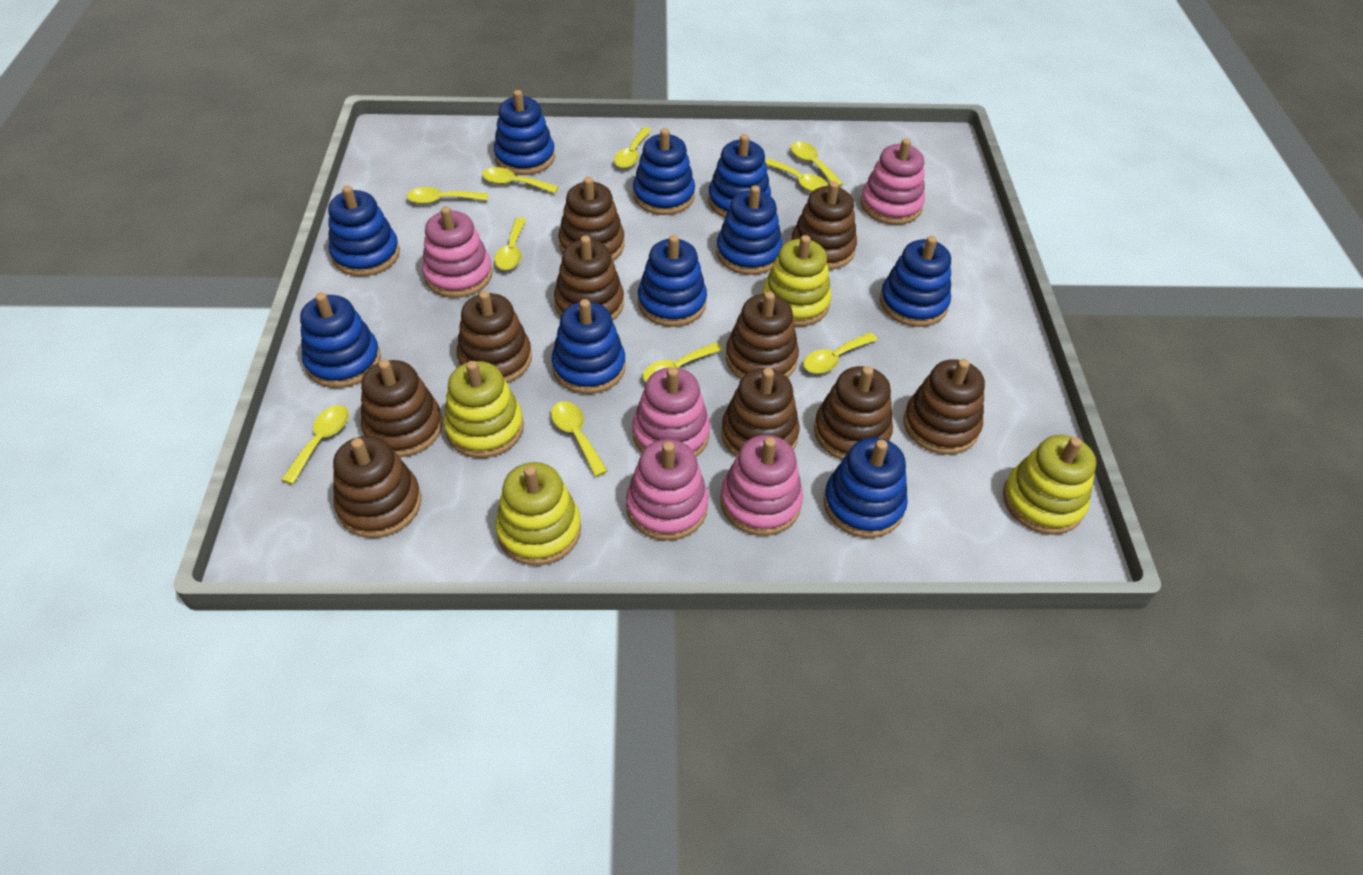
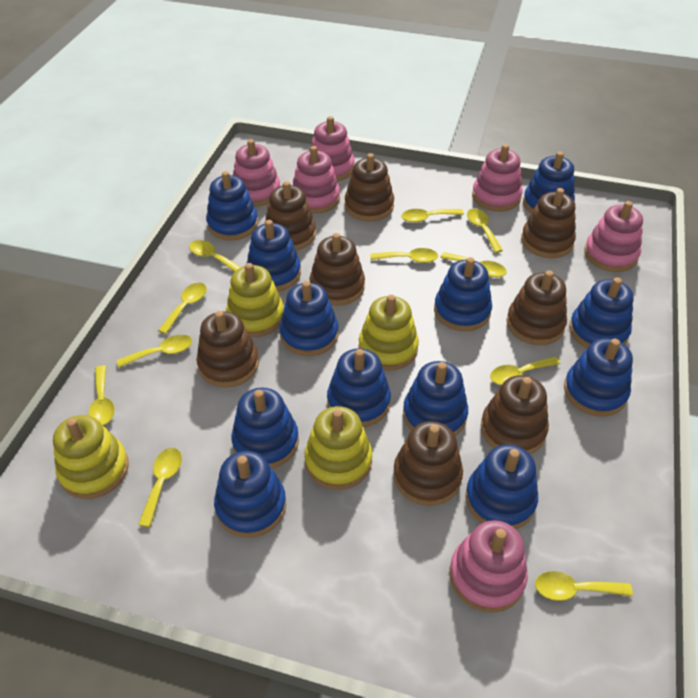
blue stacking toy: [300,292,381,388] [328,186,400,276] [494,90,555,175] [551,299,626,394] [633,128,695,215] [638,235,707,327] [708,134,771,218] [716,185,783,275] [823,437,908,538] [880,236,951,327] = 10 -> [206,171,258,240] [214,451,286,538] [231,388,299,469] [246,220,301,291] [279,281,338,356] [327,348,391,427] [403,361,468,436] [434,257,492,332] [465,444,538,529] [523,151,575,214] [564,338,633,417] [569,277,634,348] = 12
brown stacking toy: [333,436,421,538] [361,360,443,457] [457,291,532,383] [554,236,624,320] [559,177,624,260] [721,368,800,457] [726,291,799,379] [791,181,857,270] [814,366,893,460] [903,359,985,455] = 10 -> [197,311,259,388] [264,181,316,250] [309,233,365,306] [345,153,394,221] [393,421,463,506] [481,375,549,454] [506,270,567,345] [521,188,576,258] = 8
pink stacking toy: [422,206,493,298] [626,439,709,541] [633,367,710,457] [720,435,803,536] [861,138,925,225] = 5 -> [233,139,280,206] [293,146,340,214] [312,116,355,181] [450,520,528,613] [472,144,523,212] [584,201,643,272] = 6
yellow spoon: [281,405,349,484] [407,187,488,204] [482,167,558,193] [494,218,526,270] [551,401,608,477] [614,127,652,168] [643,342,723,382] [765,158,829,192] [791,141,843,187] [803,332,878,374] = 10 -> [88,365,115,425] [117,335,192,368] [138,448,182,527] [158,283,207,334] [189,240,241,272] [371,248,438,263] [402,209,464,223] [440,252,507,277] [467,208,503,253] [490,356,560,385] [535,571,633,601] = 11

